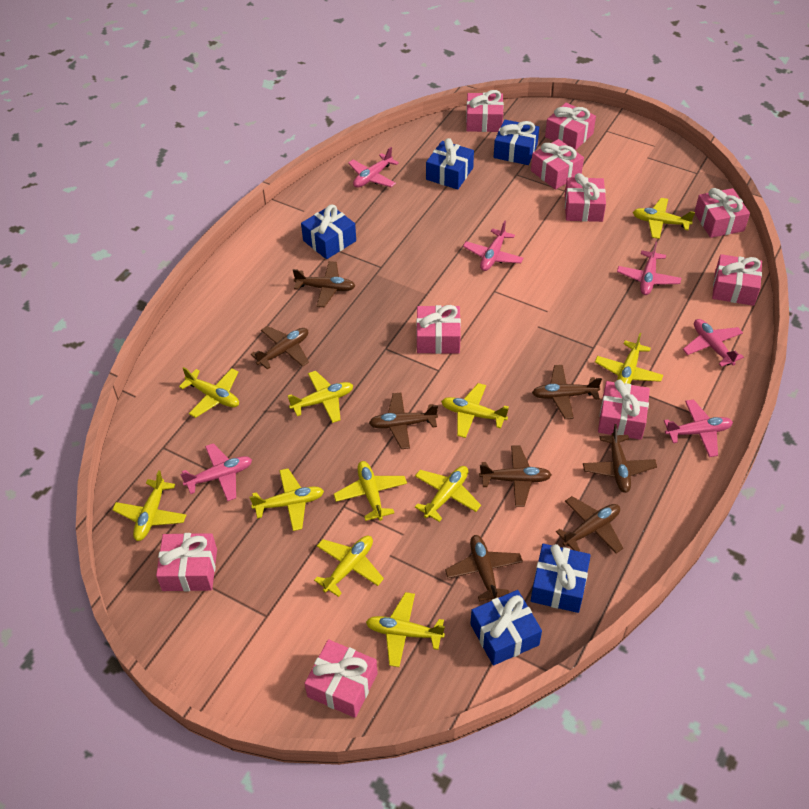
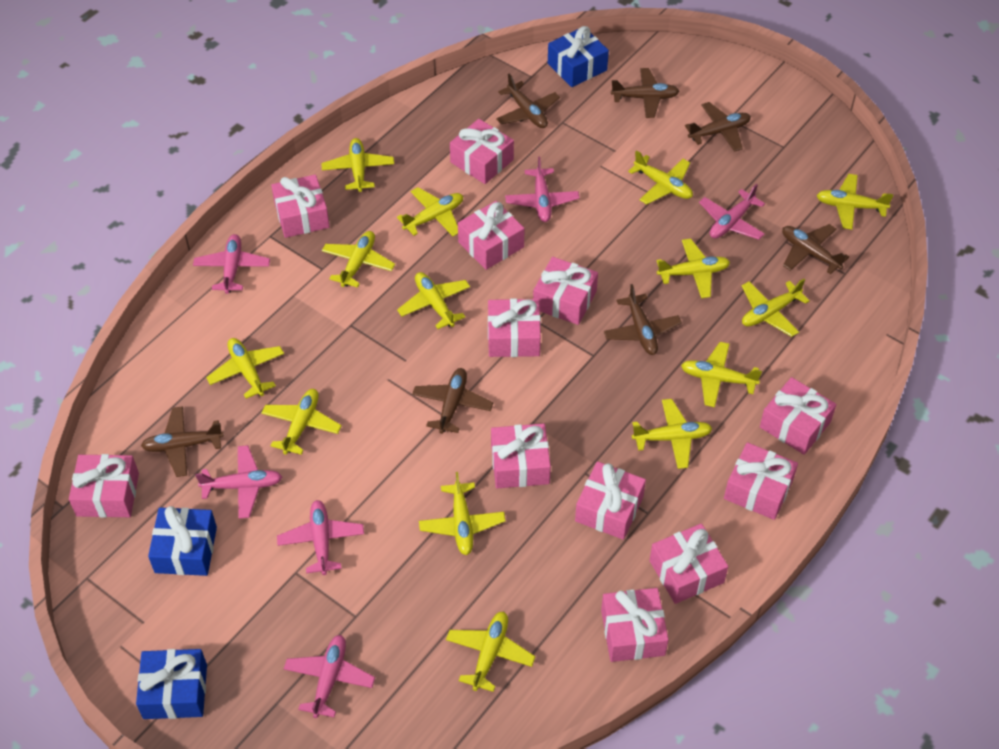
blue gift: [301,205,356,259] [426,138,474,190] [470,590,542,666] [494,120,539,165] [531,544,591,613] = 5 -> [136,649,207,719] [148,506,217,576] [548,26,609,87] = 3
brown plane: [251,326,309,369] [293,261,355,307] [369,392,438,449] [445,535,523,601] [479,446,552,507] [532,365,602,419] [556,496,623,553] [583,424,657,493] = 8 -> [141,406,224,477] [412,368,493,434] [496,74,560,128] [604,284,682,355] [611,68,679,118] [685,102,751,152] [782,224,849,274] = 7
pink gift: [156,533,217,591] [304,639,378,718] [416,305,461,354] [466,90,504,132] [531,139,584,189] [545,103,596,150] [565,173,606,222] [598,380,650,440] [695,188,750,238] [712,254,762,306] = 10 -> [69,454,139,518] [271,175,330,238] [450,119,514,184] [458,201,524,270] [488,299,541,357] [491,423,551,488] [533,257,598,325] [575,461,646,540] [601,588,669,662] [649,524,728,604] [724,442,798,520] [760,377,836,455] = 12
yellow plane: [112,470,186,541] [179,367,239,418] [250,468,324,531] [288,371,353,423] [314,536,384,597] [334,461,407,521] [366,592,445,667] [415,466,481,522] [441,383,509,438] [595,333,663,384] [633,198,695,239] = 11 -> [206,338,284,399] [261,389,342,455] [321,138,394,192] [322,231,395,288] [397,187,463,236] [397,272,470,329] [419,472,505,555] [446,612,536,692] [628,150,693,204] [632,399,712,469] [656,239,730,298] [681,342,762,407] [742,279,809,337] [816,174,893,230] = 14

